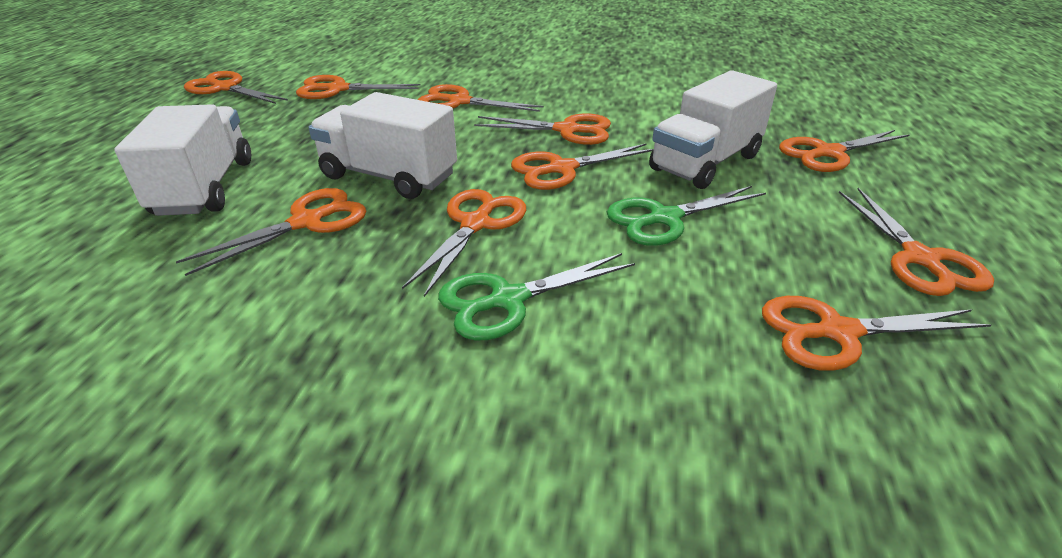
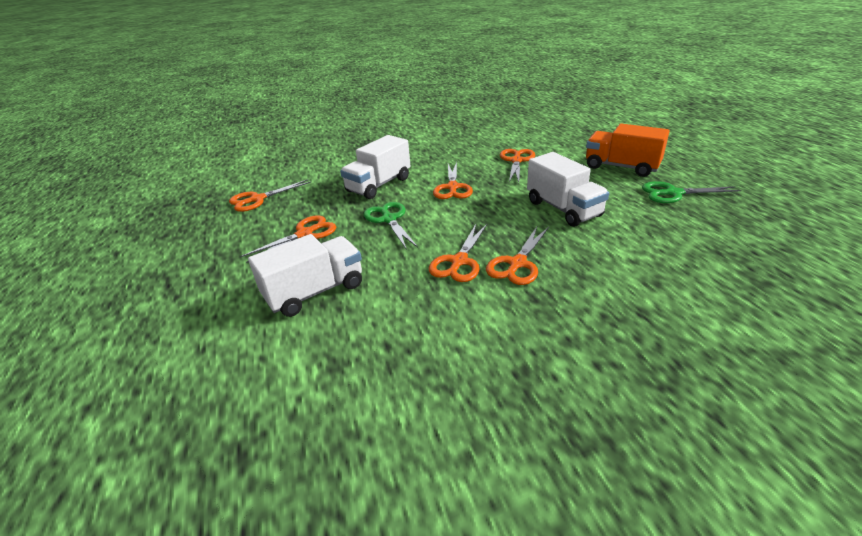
orange scissors: [176,188,366,276] [184,71,288,104] [296,75,421,99] [402,189,526,297] [418,84,544,112] [474,113,611,145] [511,143,653,190] [762,296,991,371] [779,130,910,172] [839,188,994,296] = 10 -> [229,179,311,212] [241,215,336,263] [429,224,487,282] [433,162,473,199] [486,227,549,285] [500,149,535,182] = 6
orange truck: none = 0 -> [586,124,670,177] = 1

